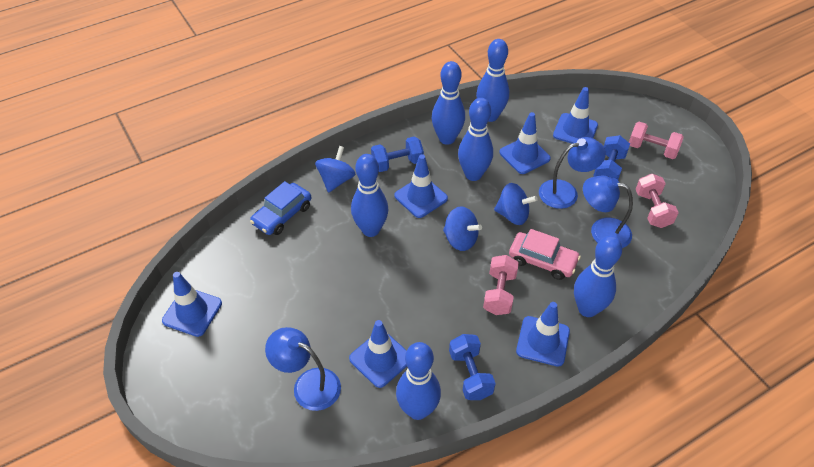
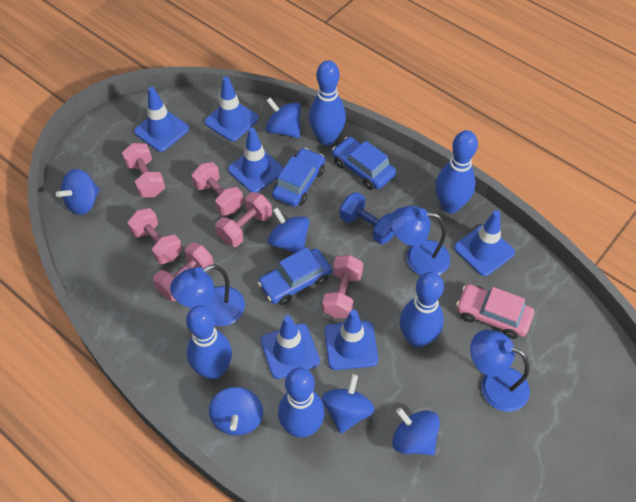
blue bowling pin: [351,154,388,237] [396,342,441,420] [432,61,465,145] [458,98,493,181] [476,39,509,122] [574,236,622,317] = 6 -> [186,305,232,379] [278,368,324,438] [309,60,346,146] [400,272,444,348] [436,130,478,213] = 5
blue car: [250,181,311,235] = 1 -> [258,247,332,305] [272,148,325,207] [332,137,396,190] = 3
blue dumbbell: [371,136,424,172] [449,334,496,400] [593,135,630,180] = 3 -> [340,192,394,244] = 1
blue spinning top: [315,146,356,193] [443,206,482,251] [494,183,538,225] = 3 -> [56,169,100,215] [209,387,263,436] [266,98,301,138] [268,207,310,253] [322,374,374,434] [392,407,440,455] = 6
pink dumbbell: [483,255,519,315] [629,122,684,159] [636,174,679,228] = 3 -> [122,143,165,197] [128,208,182,264] [153,242,214,301] [191,162,244,216] [215,192,272,247] [322,255,363,318] = 6

